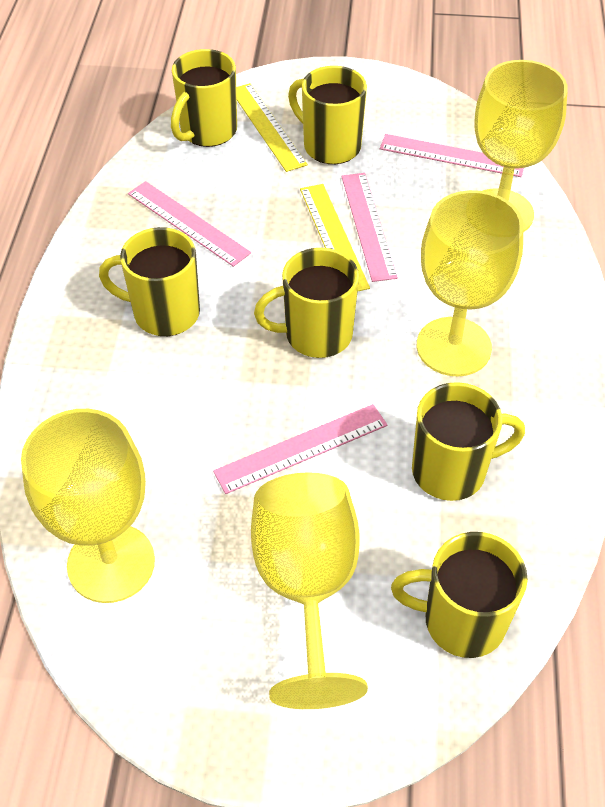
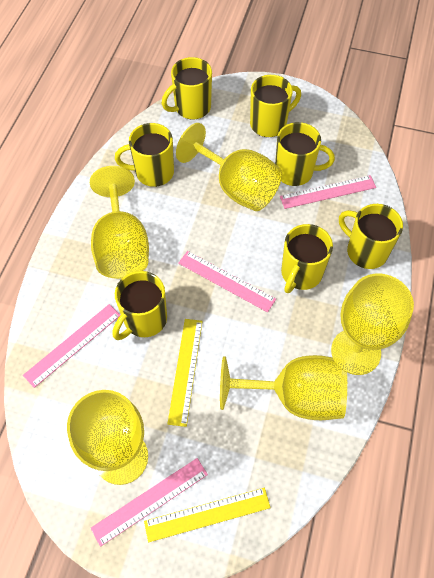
yellow goblet: [21,409,155,603] [251,472,368,709] [417,190,524,376] [474,60,568,232] = 4 -> [67,390,148,485] [90,166,149,279] [176,123,282,211] [220,355,347,420] [331,274,414,375] = 5
yellow mug: [99,227,200,336] [171,49,237,147] [254,248,359,358] [288,66,367,164] [391,532,528,658] [412,382,525,501] = 6 -> [112,271,167,340] [115,123,174,187] [162,57,212,120] [250,75,301,137] [275,122,335,186] [281,224,333,293] [339,204,403,269] = 7

